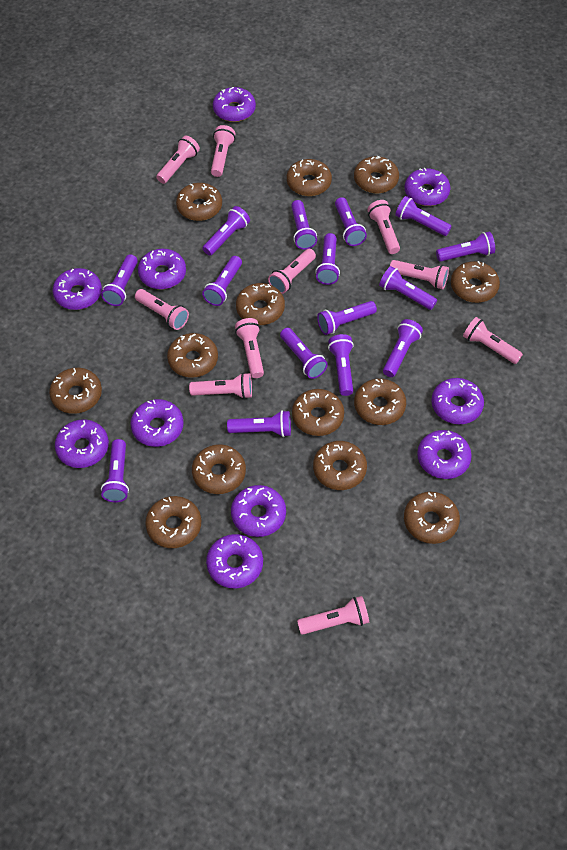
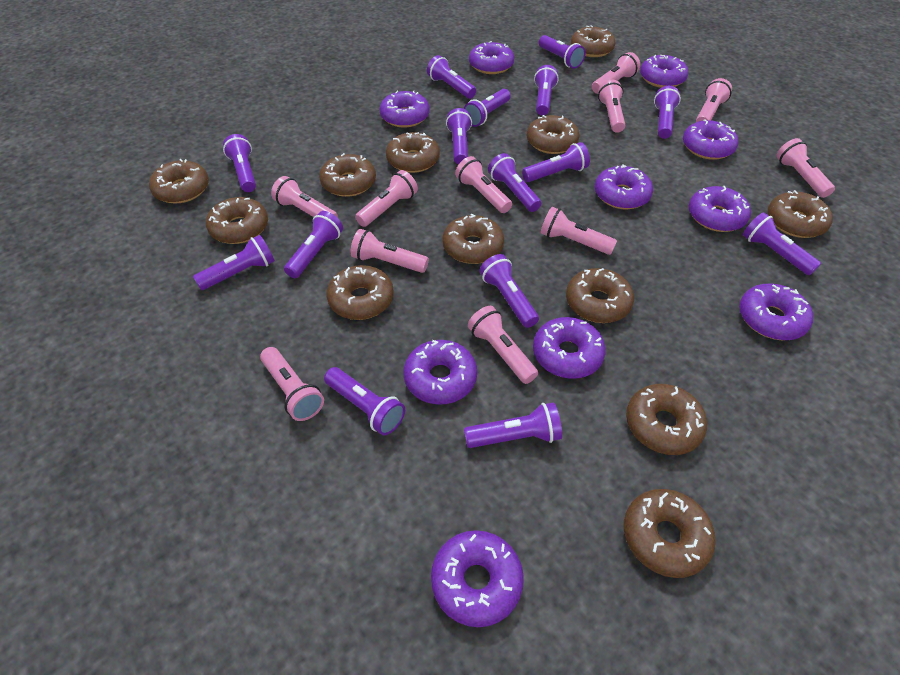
brown donut: [49,368,102,414] [145,496,201,548] [167,333,218,378] [176,183,222,221] [192,444,246,494] [236,283,285,325] [287,159,332,196] [292,389,344,436] [313,441,367,490] [354,155,399,193] [354,379,406,425] [404,492,460,544] [451,261,500,303] = 13 -> [149,159,209,203] [206,197,268,244] [319,153,376,197] [326,265,394,320] [386,132,440,173] [442,214,504,264] [527,115,580,154] [566,268,634,323] [571,25,615,57] [624,489,716,578] [626,384,707,455] [768,190,833,238] = 12
pink flashlight: [135,289,189,330] [156,136,200,184] [189,373,252,399] [211,125,235,177] [235,318,264,378] [268,249,316,294] [297,596,369,635] [367,200,400,254] [390,260,449,289] [463,317,523,364] = 10 -> [260,347,324,421] [271,176,338,218] [351,229,429,273] [355,170,418,227] [455,156,512,213] [468,306,538,384] [541,207,617,255] [592,52,640,94] [598,80,625,133] [696,78,732,122] [776,138,835,198] = 11

